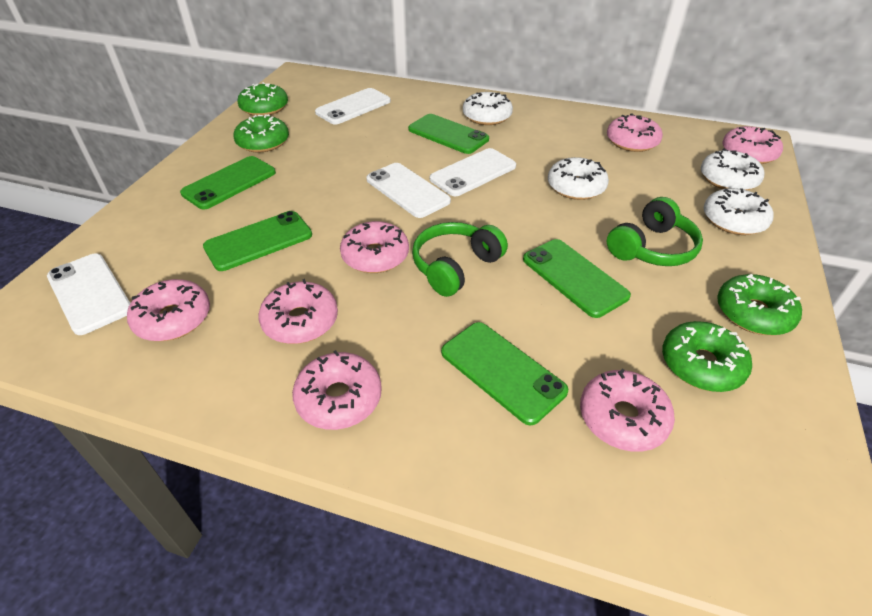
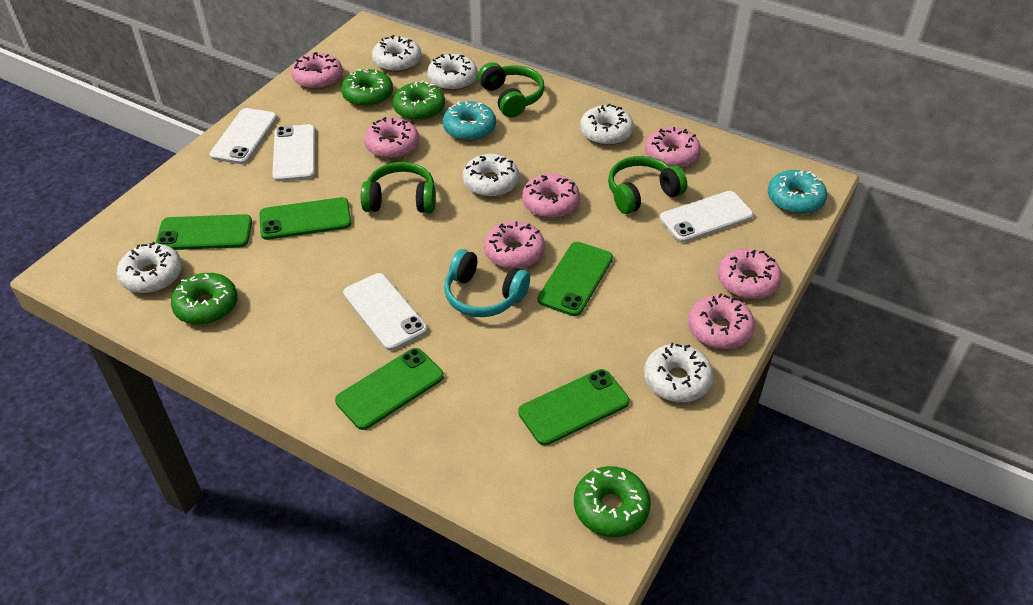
green headphones: [412,222,508,297] [607,197,703,266] = 2 -> [361,162,436,213] [478,62,545,117] [608,156,687,214] = 3
turquoise donut: none = 0 -> [443,101,496,141] [768,170,827,214] = 2
turquoise headphones: none = 0 -> [444,249,530,317] = 1
white donut: [463,92,513,125] [548,157,609,200] [701,148,764,190] [704,188,773,235] = 4 -> [117,242,182,293] [372,35,422,72] [427,54,478,91] [462,154,519,197] [580,104,634,146] [644,343,714,402] = 6

